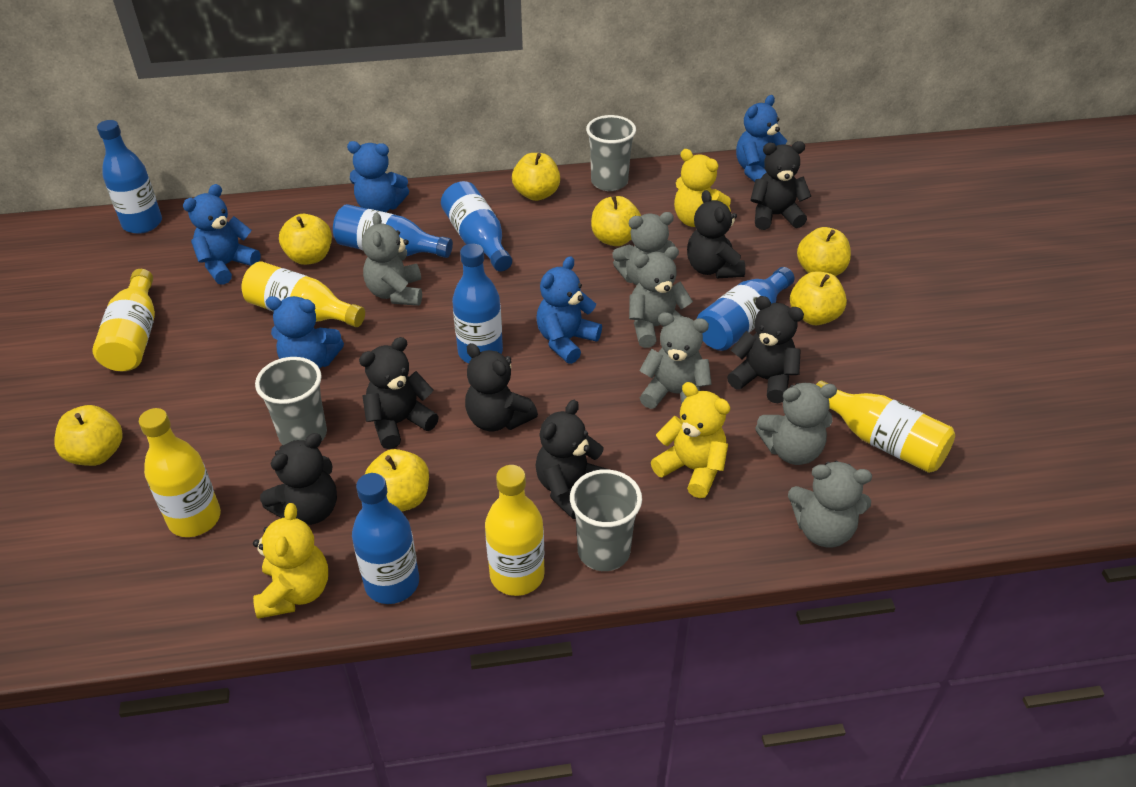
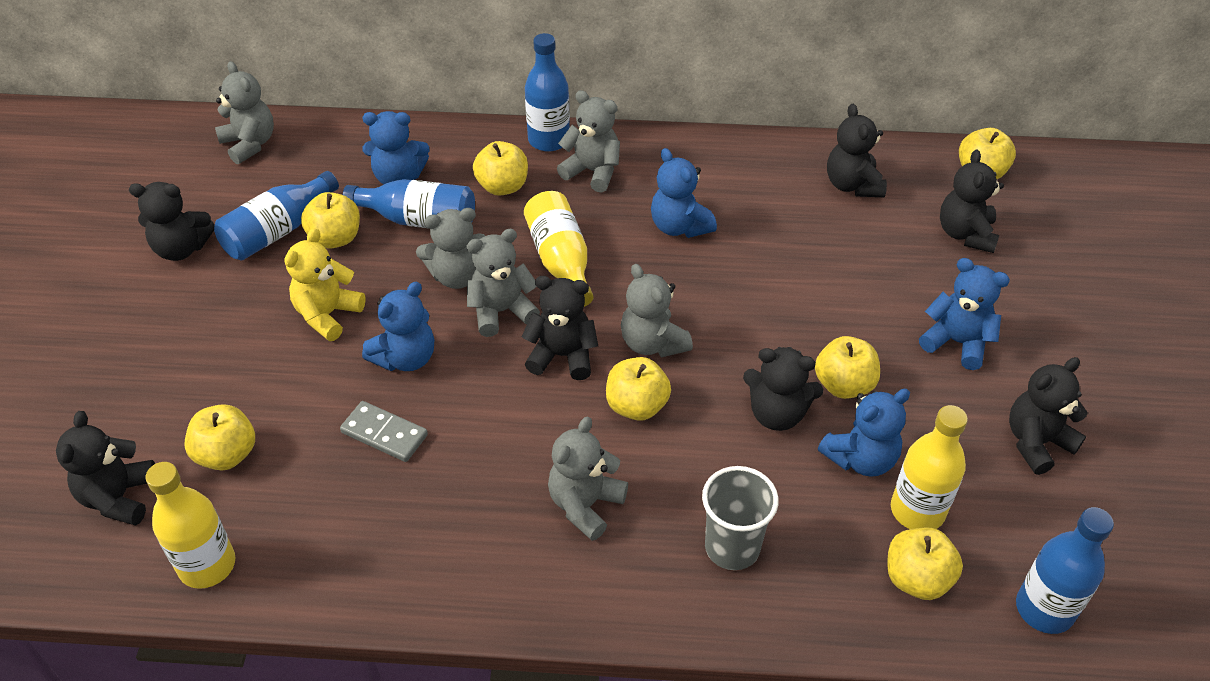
blue bottle: [97,120,162,234] [333,204,453,258] [352,473,419,604] [441,181,512,271] [452,244,503,363] [697,267,794,351] = 6 -> [214,171,339,261] [343,179,475,228] [525,33,570,152] [1016,507,1114,634] = 4
grey cup: [255,357,327,445] [570,469,642,571] [586,115,636,191] = 3 -> [702,466,779,570] = 1
grey domino: none = 0 -> [340,401,428,462] = 1
yellow bottle: [92,269,155,371] [139,408,221,537] [241,261,365,327] [485,465,545,596] [816,381,955,473] = 5 -> [146,462,236,589] [524,191,593,307] [891,405,968,529] = 3
yellow teddy bear: [253,503,328,619] [651,382,730,498] [674,149,731,227] = 3 -> [284,228,366,341] = 1

